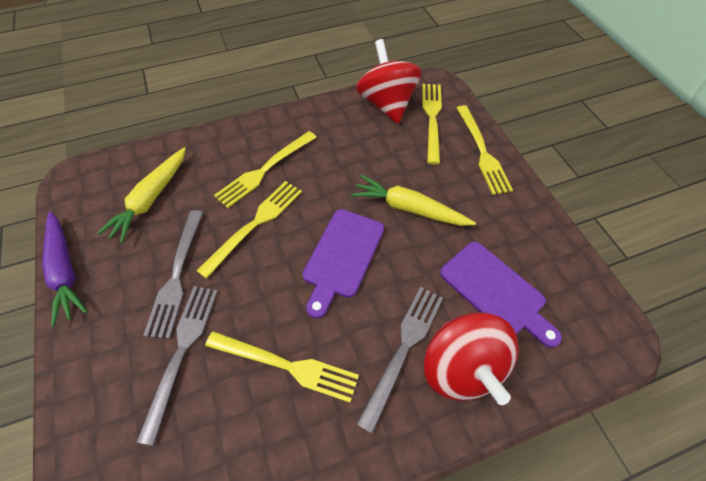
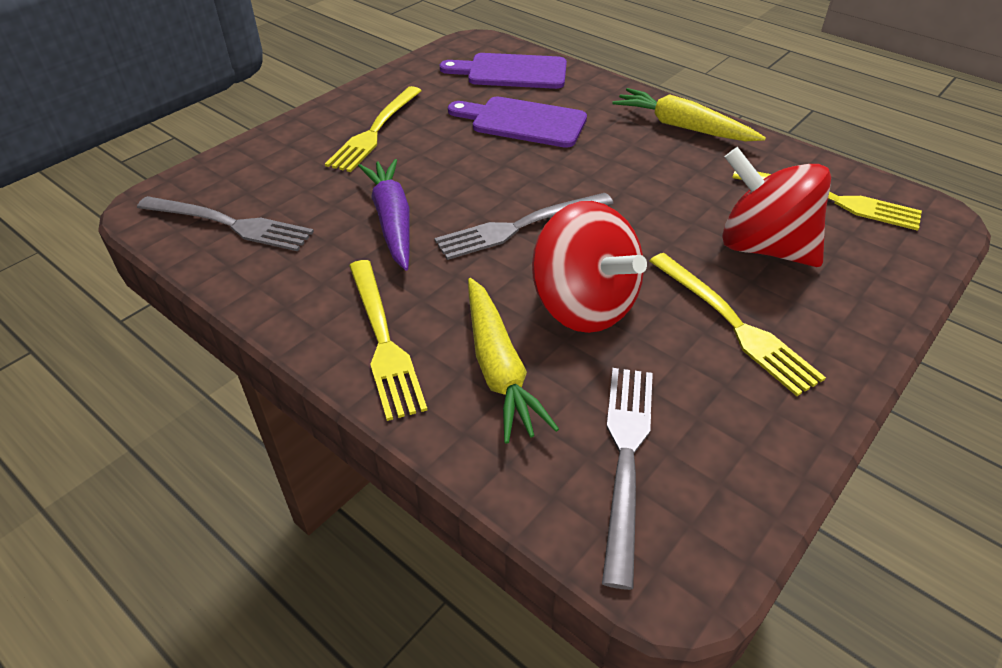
yellow fork: [196,181,302,279] [205,331,359,403] [214,131,317,208] [422,84,442,165] [457,105,513,195] = 5 -> [325,86,422,172] [349,260,428,421] [650,253,826,396] [732,171,922,231] = 4

